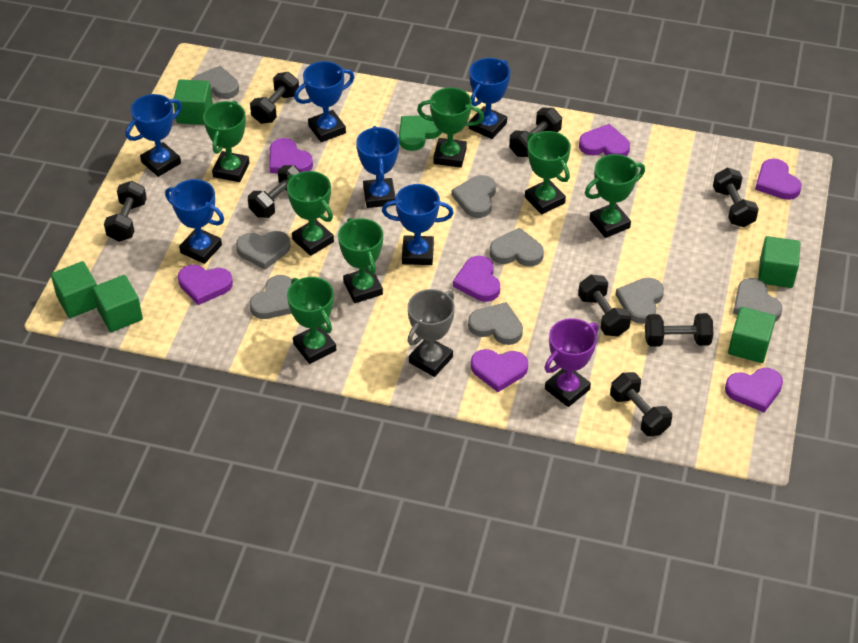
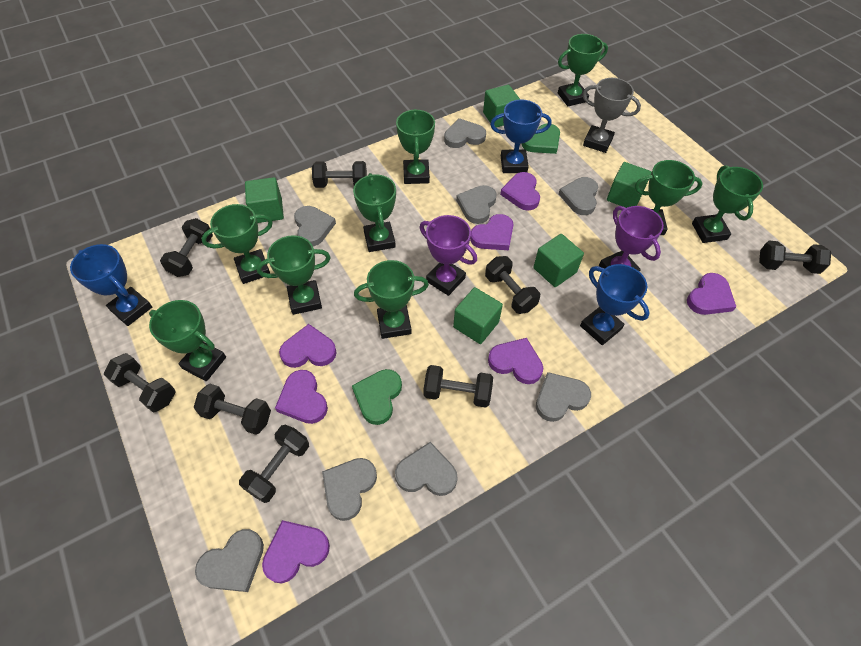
blue trophy: [126,94,182,177] [165,179,224,264] [294,61,354,142] [356,126,399,208] [382,184,454,265] [469,58,510,139] = 6 -> [70,244,152,326] [490,99,552,173] [580,264,650,345] = 3
green heart: [399,115,442,151] = 1 -> [352,369,402,425] [522,124,560,154] = 2
green trophy: [203,101,249,182] [287,171,334,256] [287,277,336,364] [338,218,383,303] [417,87,484,168] [525,131,571,214] [585,154,645,238] = 7 -> [149,300,226,381] [201,204,273,284] [256,235,331,315] [353,173,396,252] [354,260,429,339] [396,109,435,184] [558,34,608,106] [635,160,703,235] [692,165,763,243] = 9
purple trophy: [545,318,599,407] = 1 -> [420,215,477,296] [599,206,664,272] = 2

